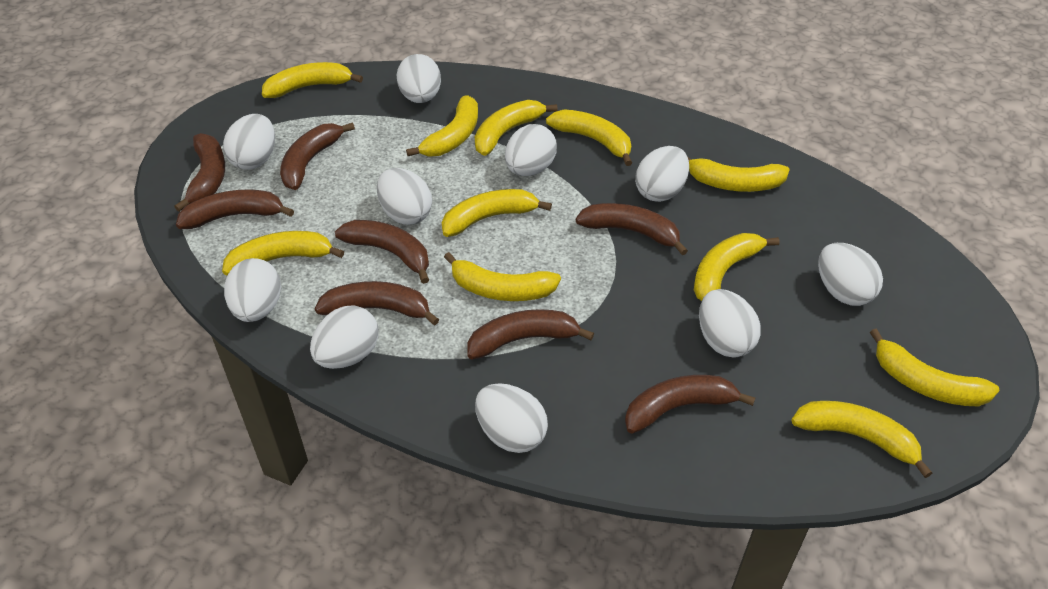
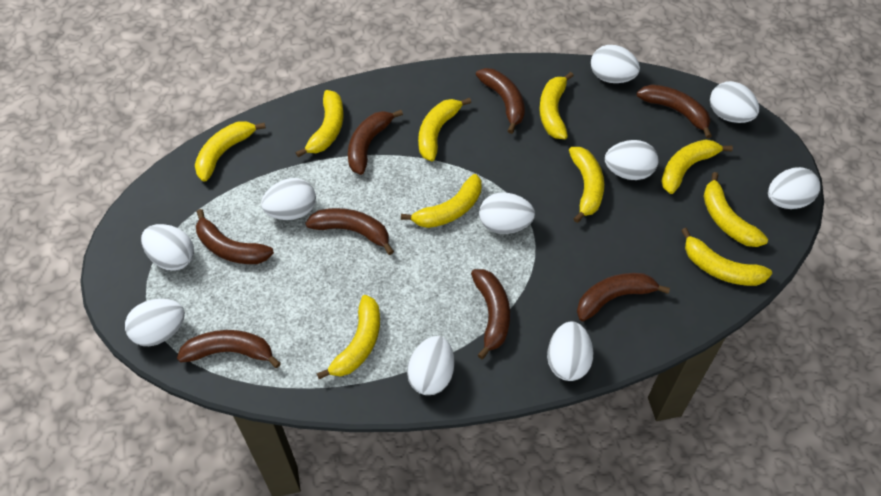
yellow banana: [222,231,344,275] [262,62,363,98] [406,95,478,157] [442,189,552,237] [444,252,561,301] [475,100,557,156] [546,109,632,166] [687,156,790,192] [694,233,780,301] [791,401,932,478] [870,328,1000,406] = 11 -> [195,121,266,182] [296,90,344,157] [316,295,380,379] [401,174,482,228] [418,98,471,161] [539,72,574,139] [569,147,604,223] [661,139,733,194] [681,228,772,286] [703,172,768,247] = 10

